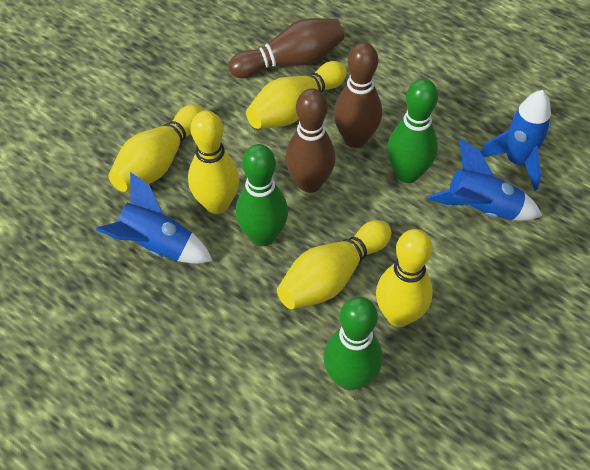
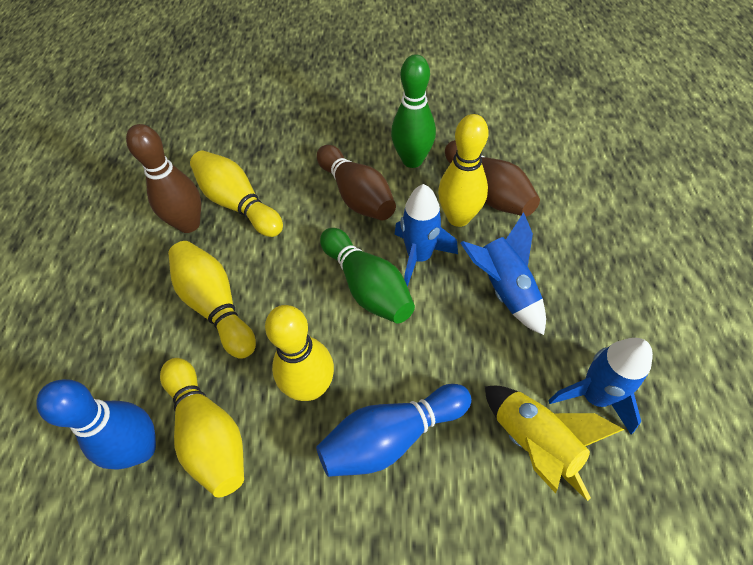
blue bowling pin: none = 0 -> [36,379,156,470] [316,384,471,477] = 2
green bowling pin: [236,144,288,246] [324,296,382,390] [387,79,438,183] = 3 -> [320,228,415,323] [391,54,436,168] = 2
yellow rocket: none = 0 -> [485,386,624,501] = 1

